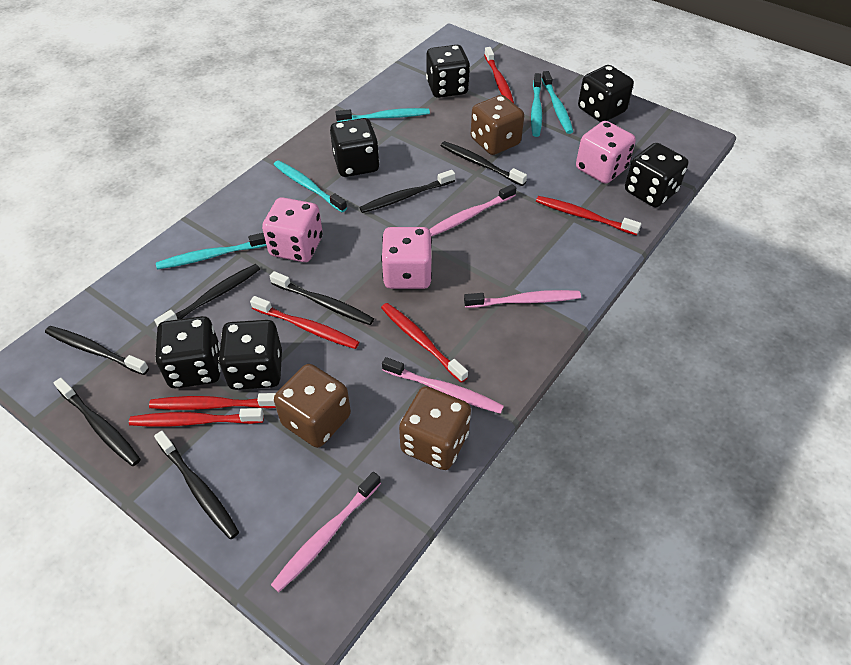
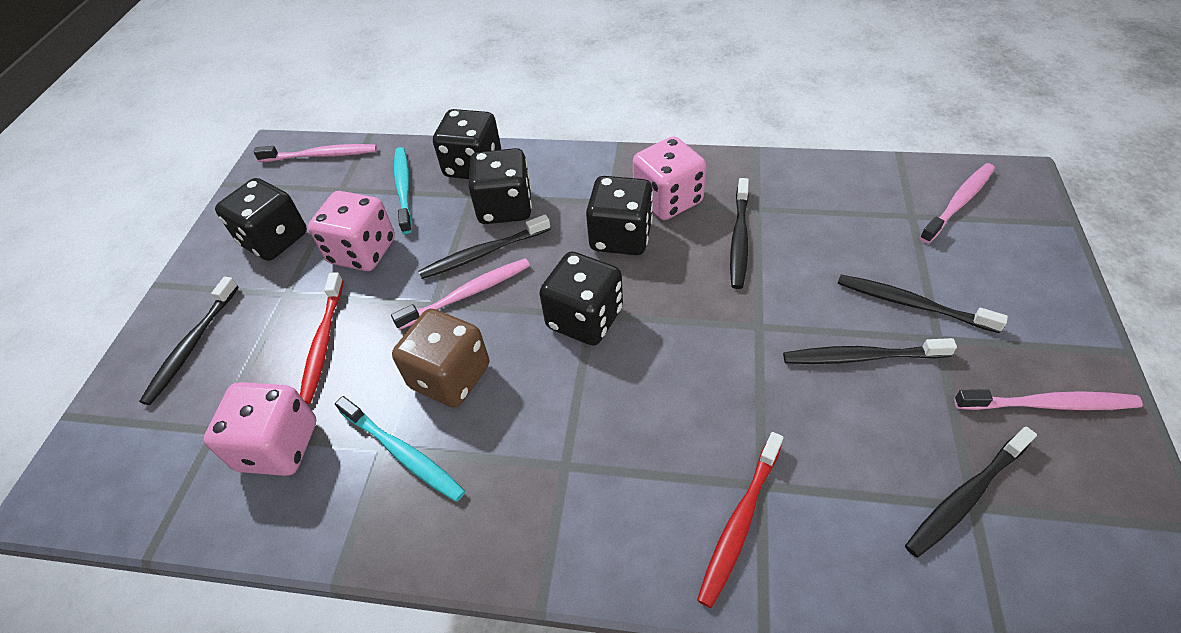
black dice: [155,316,221,388] [219,320,282,390] [330,118,379,177] [426,45,470,98] [578,65,634,122] [625,143,688,207] = 6 -> [215,178,307,261] [433,109,501,179] [468,148,532,224] [539,251,623,346] [586,176,653,255] = 5
black toothbrush: [45,326,149,375] [54,378,141,466] [154,264,260,327] [154,431,239,539] [270,271,374,325] [359,170,455,213] [441,141,527,186] = 7 -> [139,276,239,405] [418,214,550,279] [730,178,749,289] [783,338,957,364] [838,275,1008,333] [905,426,1037,558] = 6
brown dice: [274,364,351,448] [399,386,471,470] [471,95,524,155] = 3 -> [392,309,489,408] = 1
red toothbrush: [129,408,264,427] [149,393,276,410] [250,296,359,349] [381,303,468,383] [484,47,514,103] [536,196,641,235] = 6 -> [300,272,344,404] [697,432,783,608] = 2
turquoise toothbrush: [156,233,267,269] [274,160,347,212] [336,108,430,122] [531,73,542,137] [542,71,573,134] = 5 -> [335,396,465,502] [394,147,412,234] = 2

